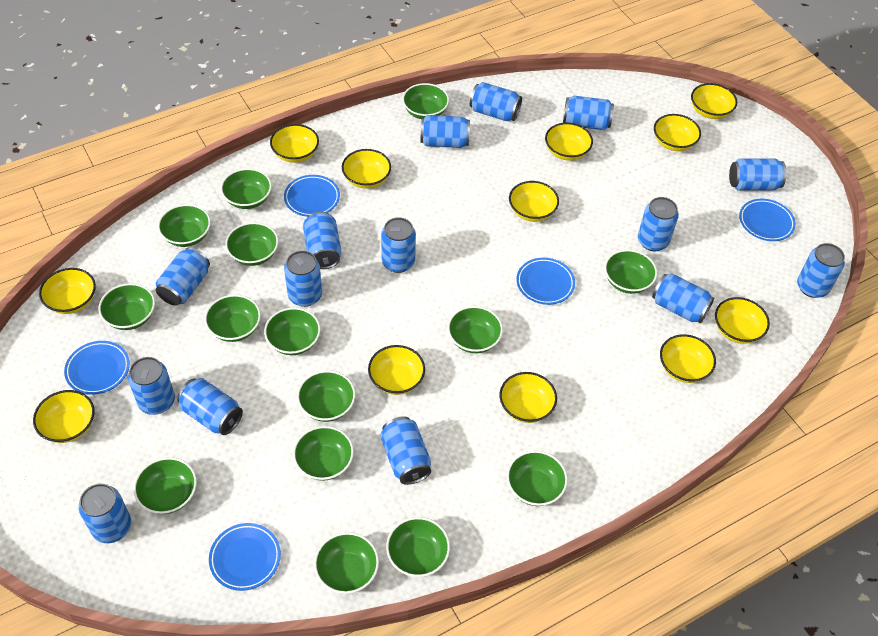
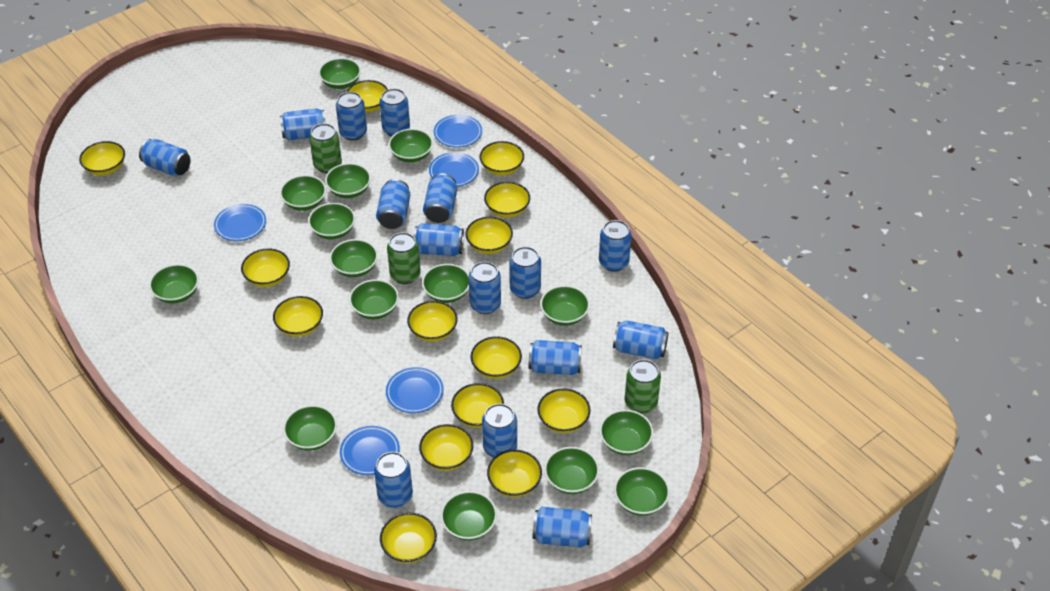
green can: none = 0 -> [309,123,342,173] [387,232,421,284] [625,359,661,414] = 3
yellow bowl: [33,390,95,443] [39,268,96,314] [270,124,319,163] [342,149,391,189] [368,345,425,395] [499,372,557,423] [509,181,559,222] [545,123,593,161] [654,114,701,151] [660,334,716,383] [691,83,737,119] [715,297,770,344] = 12 -> [79,141,125,176] [241,248,290,287] [273,296,323,337] [346,80,388,112] [380,513,437,563] [407,301,457,342] [419,424,473,471] [451,383,504,428] [465,217,513,254] [471,336,522,379] [479,141,524,176] [484,182,530,218] [487,450,542,497] [537,388,591,433] = 14

